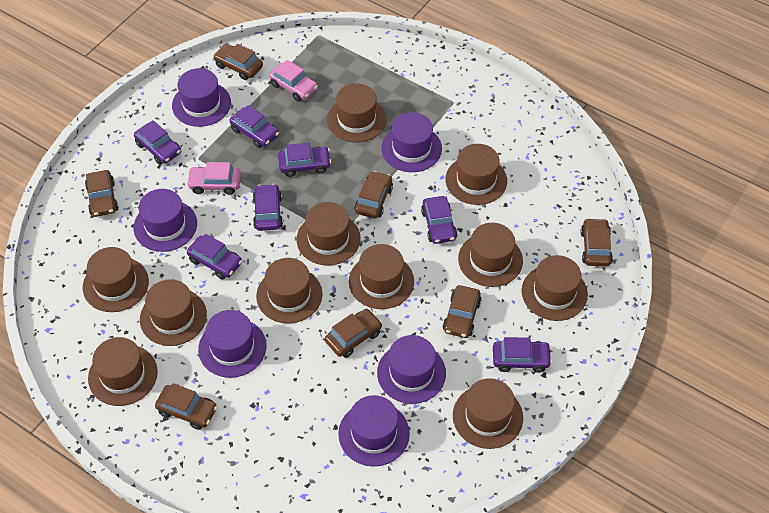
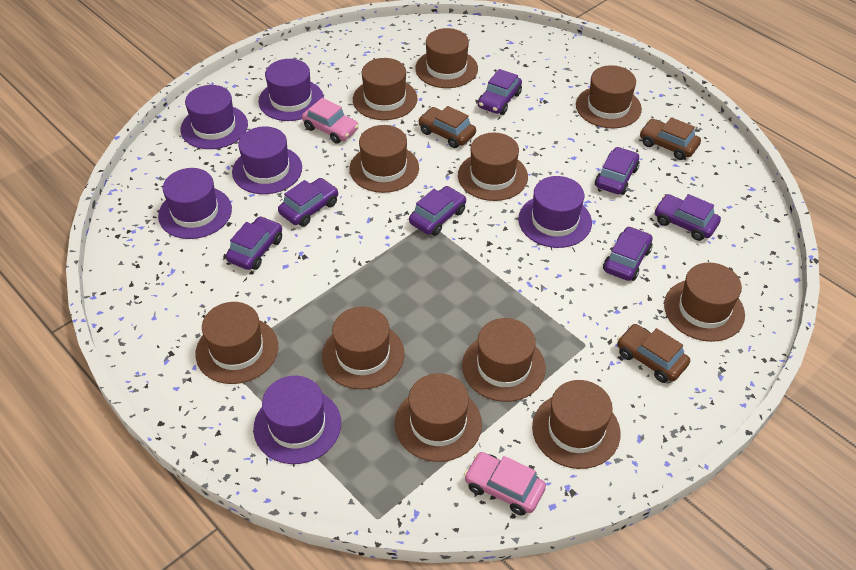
brown car: [85,170,119,217] [155,383,218,430] [213,44,263,80] [325,309,382,358] [354,171,393,218] [443,285,482,338] [581,218,613,267] = 7 -> [418,106,476,148] [617,324,690,383] [640,117,701,160] = 3

